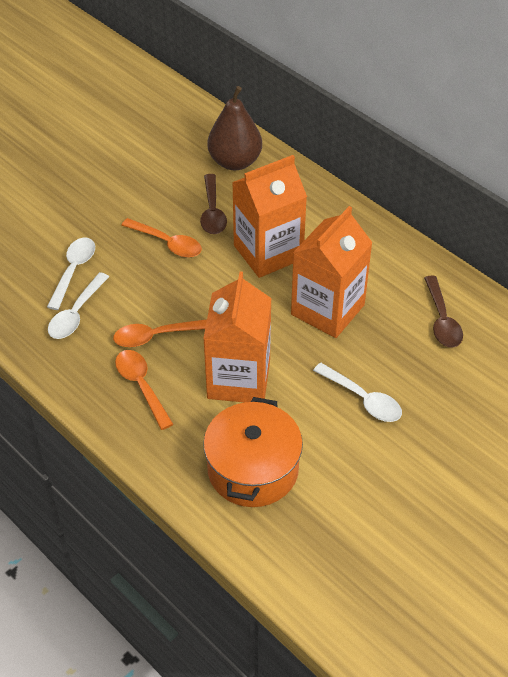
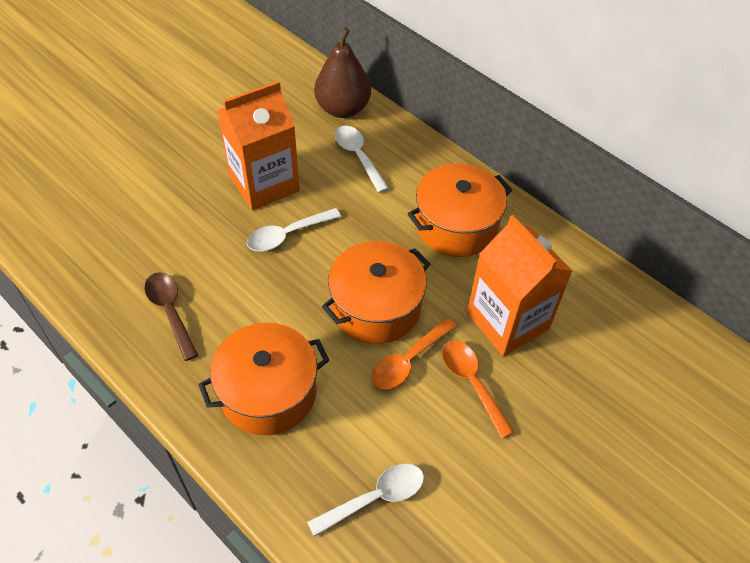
brown spoon: [200,174,227,234] [424,275,463,348] = 2 -> [145,272,198,361] = 1
orange carton: [203,272,271,402] [232,155,307,278] [291,206,373,338] = 3 -> [217,81,300,210] [467,215,573,356] = 2
orange pot: [203,397,303,507] = 1 -> [198,322,329,436] [322,241,430,344] [408,163,512,257] = 3
orange spoon: [113,319,207,347] [115,350,173,430] [121,218,202,258] = 3 -> [371,317,457,389] [442,340,514,439] = 2

